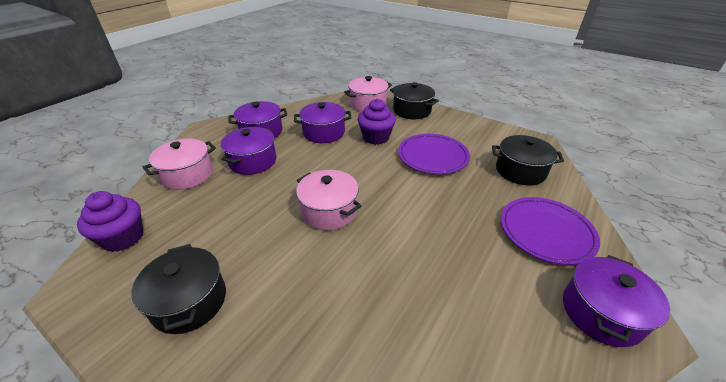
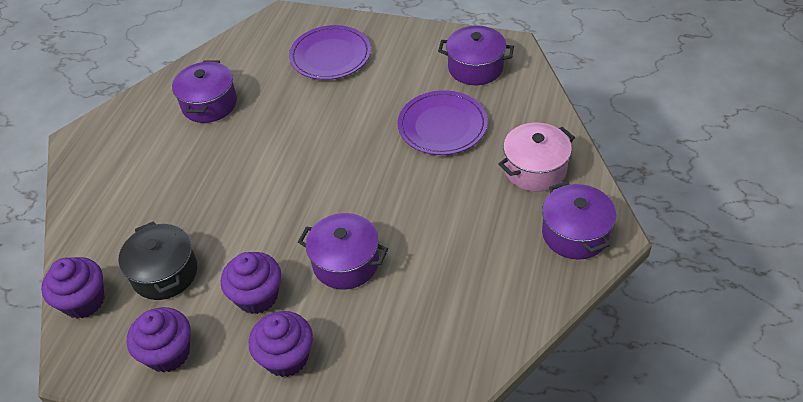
black pot: [131,244,226,334] [390,82,439,119] [492,135,564,186] = 3 -> [119,221,197,300] = 1
pink pot: [142,138,216,190] [296,170,361,230] [344,76,392,111] = 3 -> [498,123,575,192] = 1
purple cupcake: [77,191,143,252] [358,99,396,145] = 2 -> [41,257,105,319] [127,307,191,373] [221,252,281,314] [249,311,313,377] = 4

